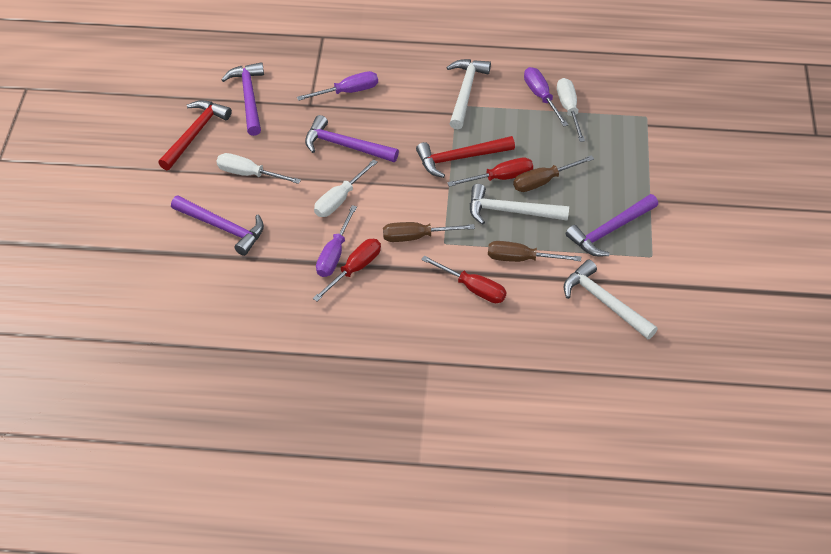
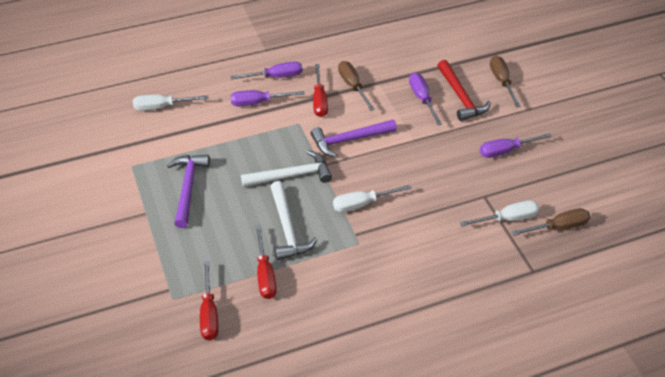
purple hammer: [171,195,264,256] [221,62,264,136] [305,115,399,162] [566,194,658,256] = 4 -> [167,155,210,228] [310,120,397,158] = 2
purple screwdriver: [297,71,378,101] [316,205,357,277] [524,67,568,126] = 3 -> [230,90,305,106] [231,61,303,79] [409,73,442,125] [480,133,552,158] = 4
red hammer: [158,100,232,170] [416,136,515,178] = 2 -> [437,60,491,121] = 1
white hammer: [446,59,491,129] [470,184,569,225] [564,260,658,339] = 3 -> [241,150,332,187] [270,181,317,260] = 2

